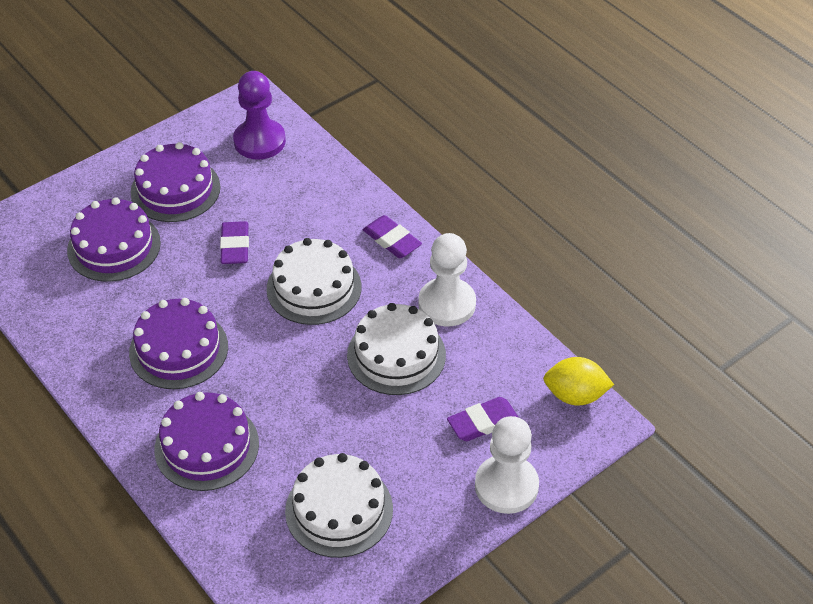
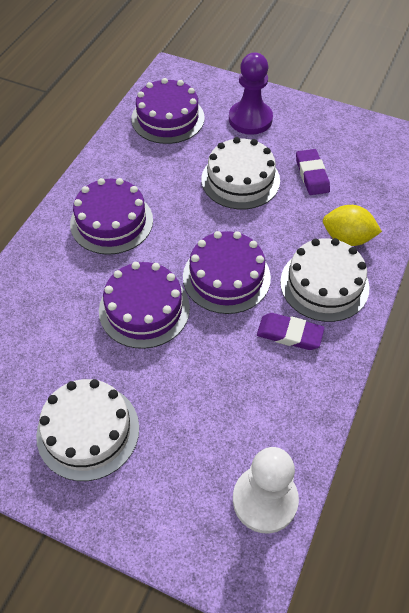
purple eraser: [220,221,249,264] [363,215,422,258] [447,397,518,441] = 3 -> [257,313,325,350] [296,149,330,195] = 2
white pawn: [418,233,476,327] [475,416,539,514] = 2 -> [233,447,299,534] = 1

